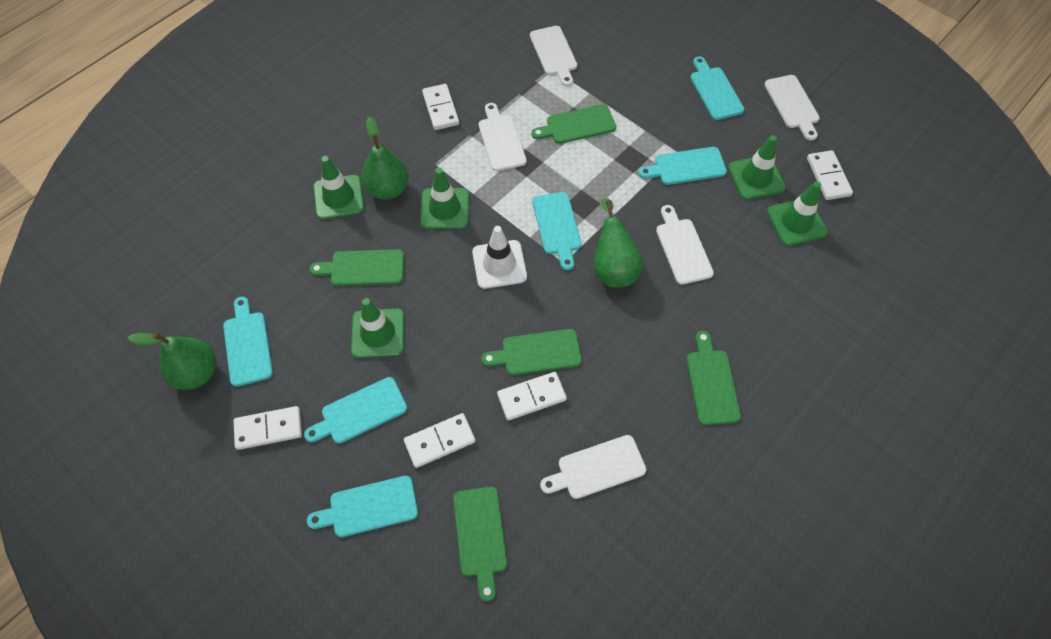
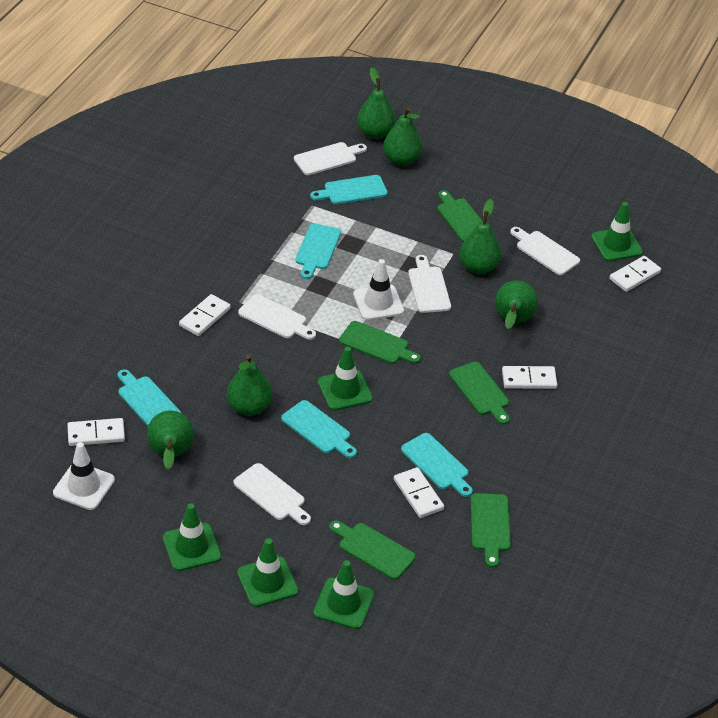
green pear: [128,332,216,390] [361,117,409,200] [593,198,644,288] = 3 -> [147,411,194,469] [227,354,272,416] [357,67,396,139] [383,107,422,166] [459,199,501,274] [495,280,538,329] = 6
turquoise cutting board: [223,297,273,387] [304,377,407,444] [307,476,418,537] [532,192,582,270] [638,147,727,185] [690,56,744,120] = 6 -> [118,369,181,426] [281,400,357,458] [295,223,341,279] [310,175,388,204] [401,433,473,497] = 5
white traffic cone: [472,226,527,289] = 1 -> [53,442,115,510] [353,259,404,320] = 2

